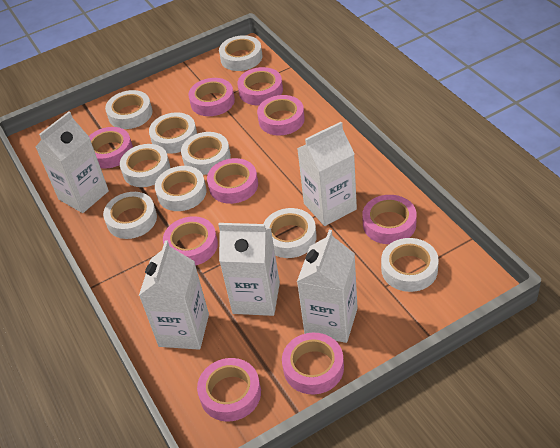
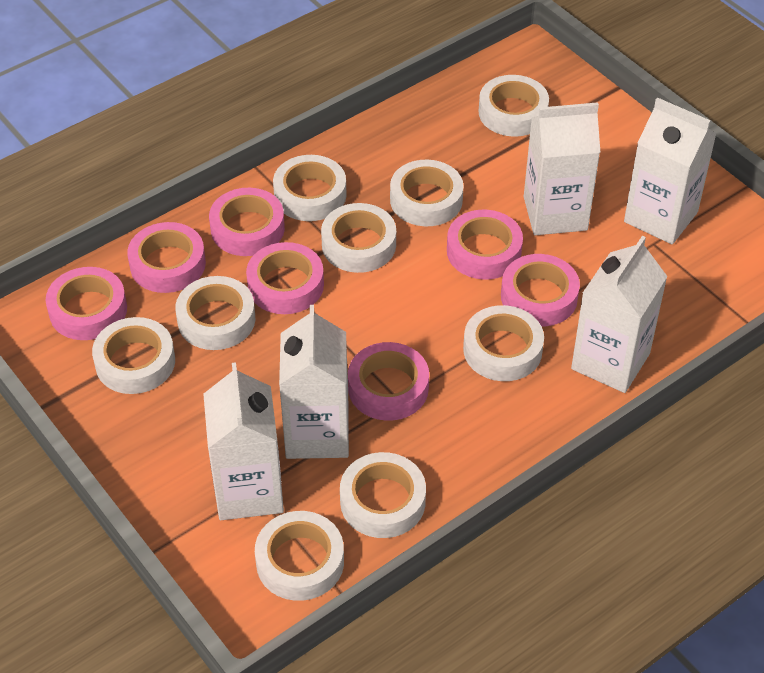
pink tape: [89,127,133,169] [163,216,218,266] [188,78,235,116] [197,358,261,422] [207,158,258,204] [237,67,283,105] [257,95,305,135] [282,333,344,395] [362,195,417,244] = 9 -> [46,267,127,340] [127,222,206,293] [209,188,285,256] [246,242,324,314] [348,342,429,421] [447,210,523,280] [501,254,580,326] = 7

